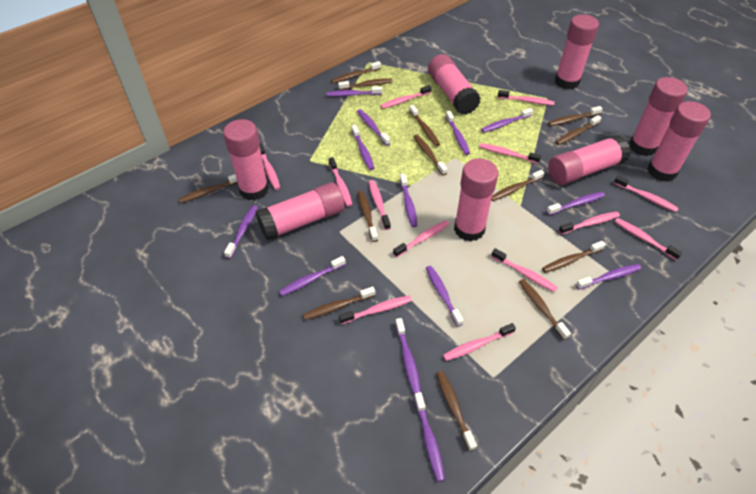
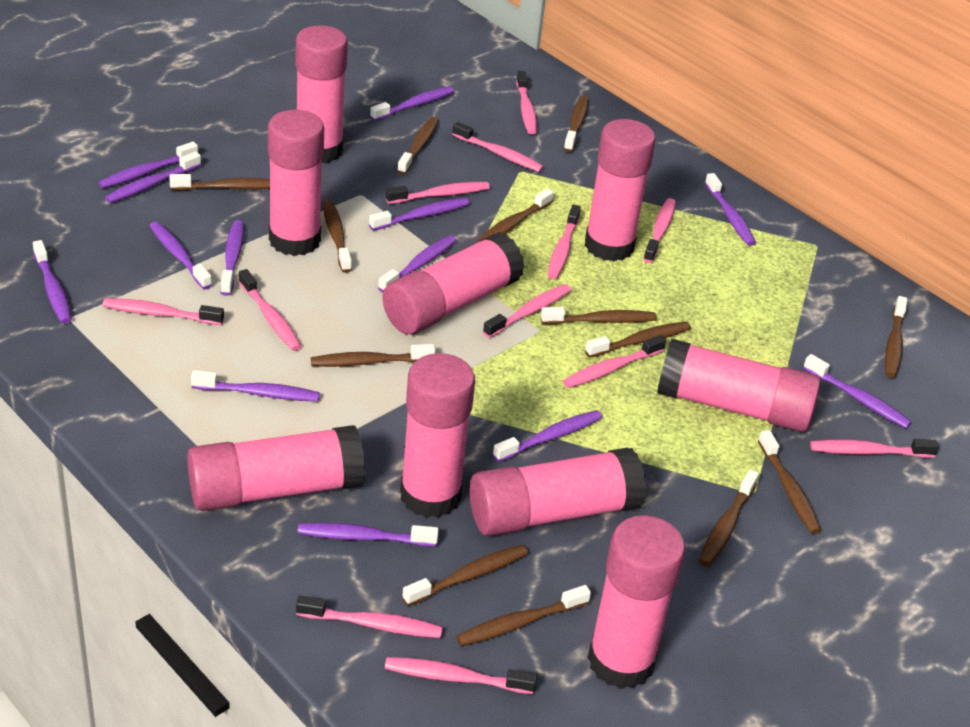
pink glue stick: [223,119,269,200] [255,182,345,240] [428,54,481,115] [454,159,499,241] [548,135,630,185] [555,14,599,89] [629,77,688,156] [647,101,711,182] = 8 -> [187,425,365,511] [268,110,324,256] [295,25,348,163] [382,232,525,335] [400,353,475,518] [470,447,647,536] [585,119,656,261] [588,515,685,689] [657,339,821,432] = 9
pink toothbrush: [259,143,280,190] [329,157,353,207] [339,295,412,324] [369,180,391,230] [380,85,432,109] [393,220,449,258] [443,323,516,361] [479,143,541,164] [491,248,558,292] [498,90,555,105] [559,212,620,235] [614,175,679,212] [615,218,682,260] = 13 -> [103,298,224,325] [238,269,301,351] [296,596,443,638] [385,657,537,694] [386,182,490,204] [452,122,544,172] [483,284,571,338] [516,71,537,135] [548,205,581,279] [563,335,666,388] [643,198,676,263] [810,439,939,458] = 12

